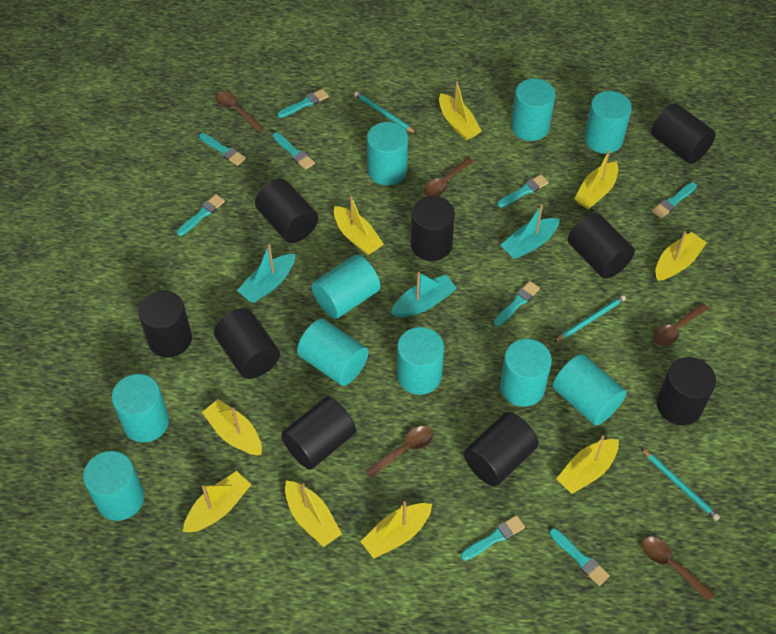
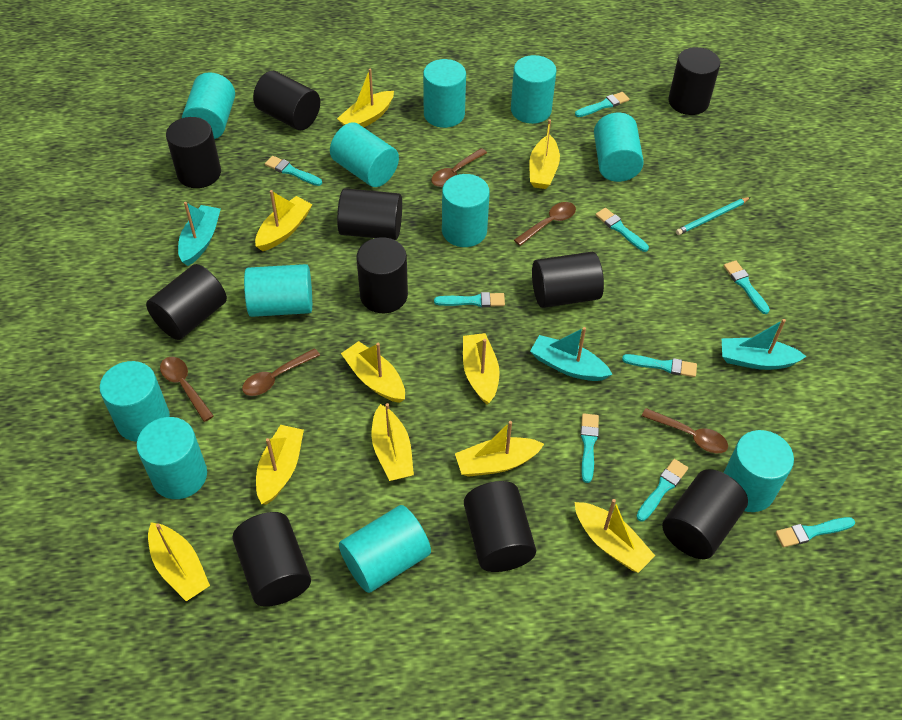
black cylinder: [138,290,192,358] [214,308,280,379] [255,179,318,243] [281,397,356,470] [411,196,455,261] [464,412,538,486] [568,213,635,279] [651,103,716,164] [657,357,716,425] = 9 -> [146,264,227,340] [166,117,221,188] [232,512,311,607] [253,71,320,130] [337,188,402,240] [356,237,408,313] [464,481,536,572] [532,252,604,308] [662,469,748,559] [668,47,720,115] = 10
turquoise cylinder: [83,451,144,521] [111,374,169,442] [297,319,369,386] [312,254,381,319] [367,122,408,185] [397,327,444,395] [500,339,552,407] [511,78,556,141] [552,354,626,426] [584,91,632,154] = 10 -> [99,361,170,442] [136,417,207,499] [182,72,235,139] [244,264,312,317] [330,122,399,187] [339,505,431,593] [423,59,466,128] [442,174,490,247] [511,55,557,124] [594,113,644,182] [724,430,794,512] = 11
turquoise pencil: [354,91,417,134] [554,295,626,342] [641,448,720,521] = 3 -> [676,197,751,235] = 1
yellow boat: [183,471,251,532] [202,399,262,456] [285,480,342,547] [334,196,384,255] [360,501,432,558] [439,81,482,141] [556,435,619,494] [574,150,618,210] [656,231,707,281] = 9 -> [148,522,210,601] [255,190,313,251] [256,425,304,504] [337,69,394,127] [341,341,405,403] [372,403,414,481] [455,421,544,477] [463,333,500,405] [529,119,560,189] [575,499,655,573] = 10

